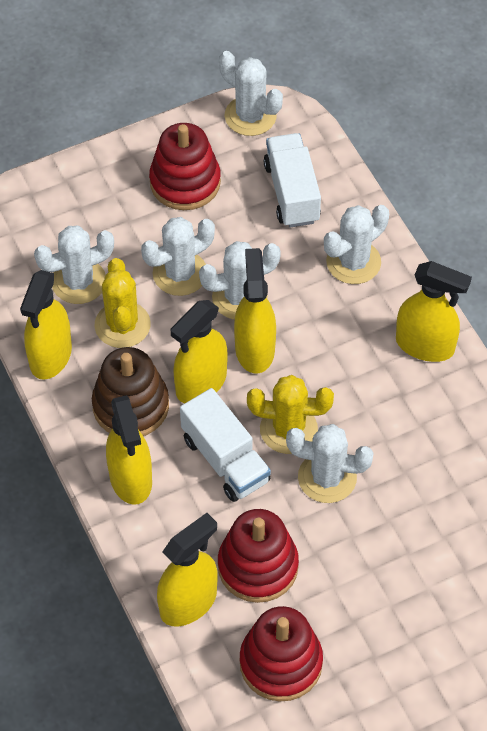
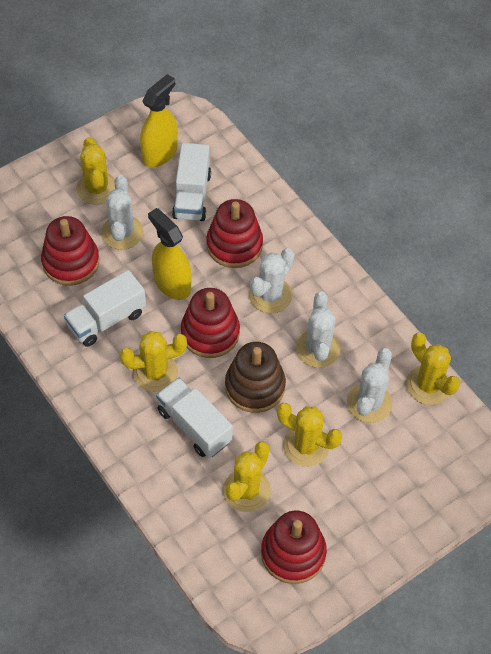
red stacking toy: [149,123,221,210] [218,509,299,603] [240,606,323,701] = 3 -> [41,216,99,285] [181,288,240,358] [206,199,263,268] [261,511,327,584] = 4
white cactus: [34,226,114,304] [141,217,215,296] [199,241,281,320] [219,51,283,136] [286,424,374,503] [324,205,389,284] = 6 -> [101,175,144,250] [249,248,295,313] [296,292,341,368] [347,348,392,423] = 4
white truck: [180,388,271,502] [264,133,321,228] = 2 -> [64,270,146,347] [156,378,233,458] [172,143,211,221] = 3
yellow cactus: [95,258,151,348] [247,375,334,454] = 2 -> [76,137,115,205] [120,331,187,392] [223,442,271,512] [277,403,342,467] [406,333,460,405] = 5
yellow spray bottle: [20,270,72,380] [106,395,152,505] [157,513,218,627] [171,300,228,404] [234,248,276,374] [396,261,472,362] = 6 -> [140,74,178,167] [148,208,192,300] = 2

